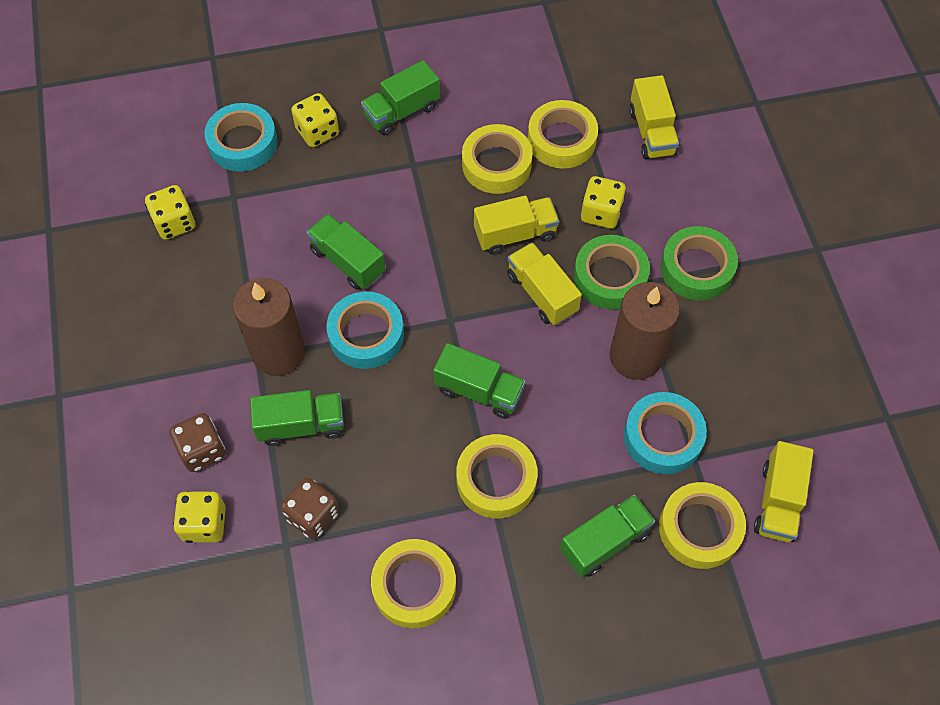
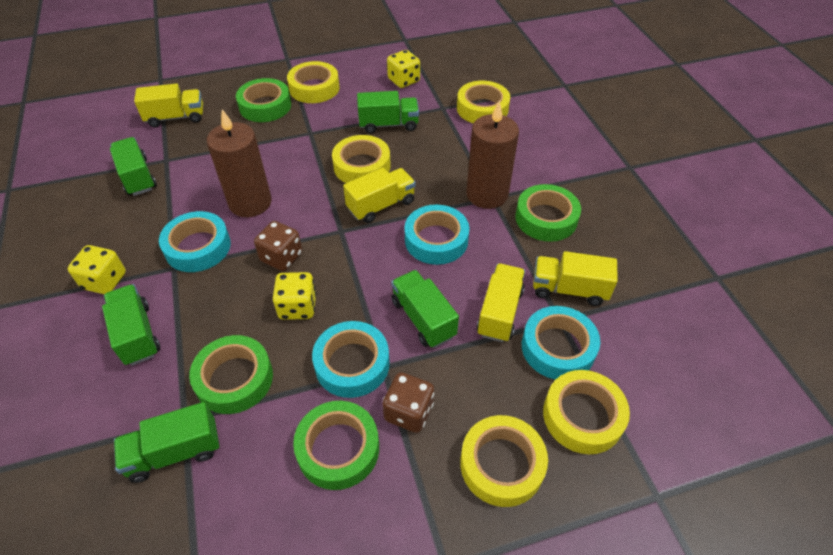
green tape: [574,235,650,309] [660,226,738,300] = 2 -> [189,335,273,414] [236,78,291,122] [293,401,379,490] [515,184,581,242] = 4
turquoise tape: [204,103,278,171] [327,292,404,369] [624,392,707,474] = 3 -> [159,211,231,272] [312,321,390,398] [405,205,469,265] [522,306,600,380] = 4
yellow dice: [145,185,195,240] [173,491,226,543] [291,93,339,147] [581,176,626,229] = 4 -> [68,245,126,294] [273,272,317,320] [387,50,420,88] = 3

